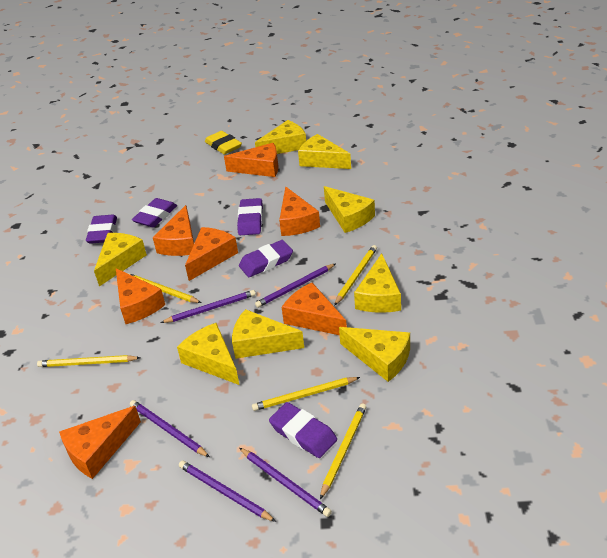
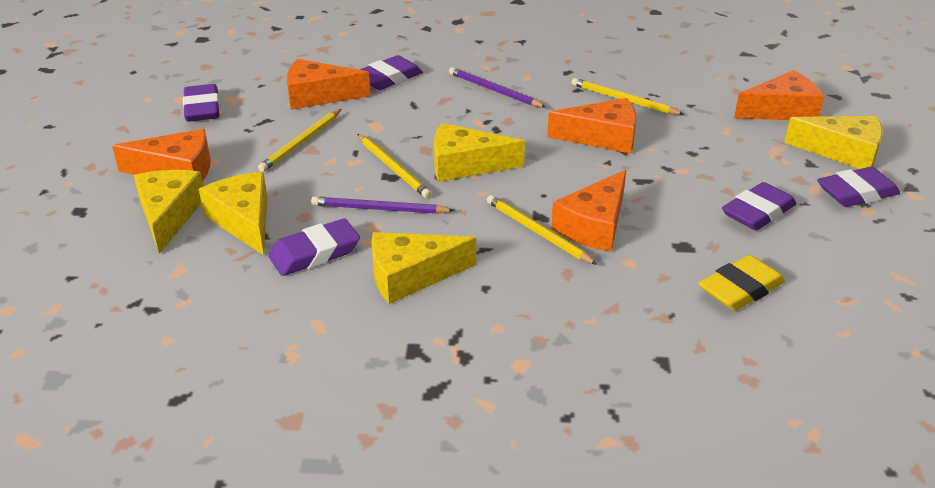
orange cheese: [59,406,141,479] [116,268,165,324] [153,205,194,256] [185,227,238,281] [224,143,278,177] [279,186,320,236] [282,283,347,335] = 7 -> [112,129,211,181] [287,59,370,110] [547,98,636,154] [551,170,626,252] [734,70,824,120] = 5
purple pencil: [130,400,210,457] [161,290,256,323] [179,461,276,522] [240,448,332,517] [255,263,336,308] = 5 -> [311,196,455,214] [449,67,546,107] = 2
yellow cheese: [94,233,147,287] [177,323,240,385] [232,309,304,359] [255,120,306,154] [298,134,351,169] [324,186,375,233] [339,327,410,382] [354,253,401,313] = 8 -> [134,170,203,254] [199,172,268,255] [371,232,476,304] [434,123,525,182] [784,116,882,169] = 5
yellow pencil: [37,355,141,367] [128,273,201,303] [252,377,360,411] [320,403,366,499] [334,245,377,306] = 5 -> [258,109,341,172] [357,134,431,198] [487,195,597,265] [572,78,684,115] = 4

